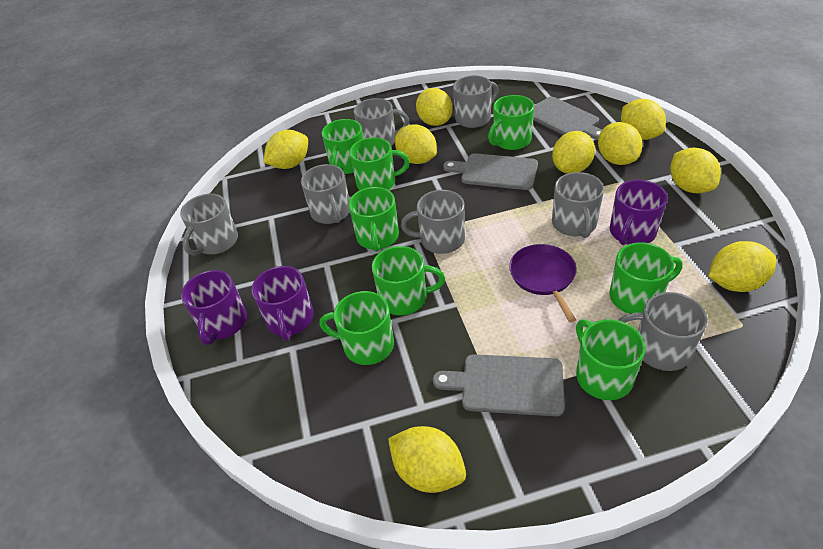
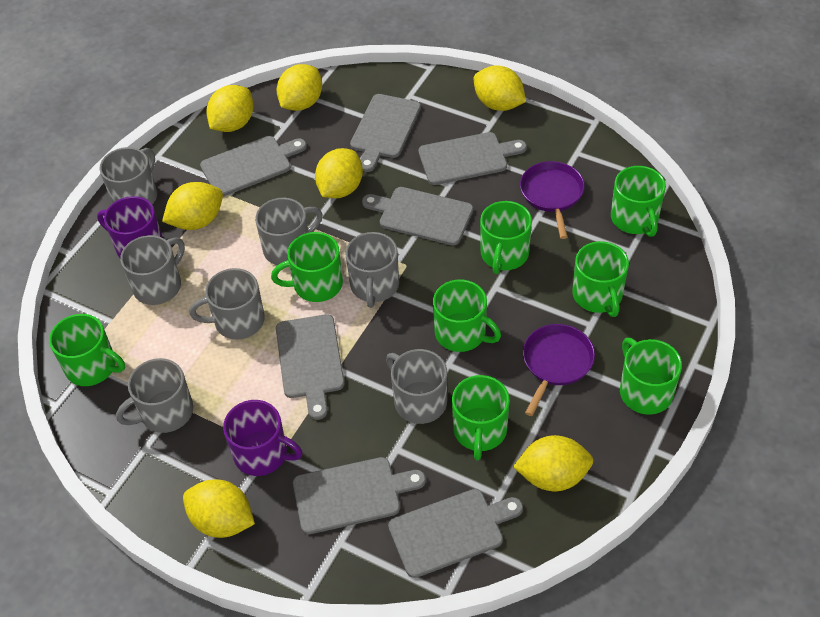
grey cutting board: [433,354,565,416] [443,153,538,190] [533,97,602,140] = 3 -> [200,136,307,196] [276,314,344,420] [293,457,426,534] [350,94,421,172] [362,187,473,246] [388,489,523,578] [419,132,527,185] = 7
purple mug: [181,270,247,345] [252,266,314,341] [610,180,668,245] = 3 -> [97,196,163,258] [223,400,303,476] = 2
purple pan: [509,244,577,322] = 1 -> [520,161,585,239] [523,324,595,416] = 2
yellow lemon: [263,130,308,169] [388,426,466,493] [395,124,437,164] [416,88,453,126] [552,131,595,174] [598,122,643,165] [621,99,666,140] [670,148,721,193] [709,241,776,292] = 9 -> [162,182,223,230] [183,479,255,538] [207,85,254,132] [277,64,322,111] [315,148,363,198] [474,65,526,111] [513,435,593,491] = 7

